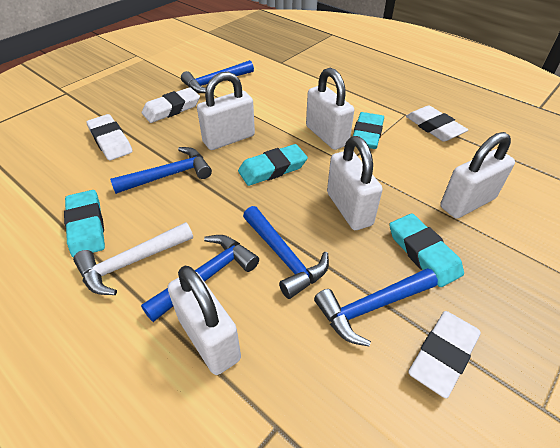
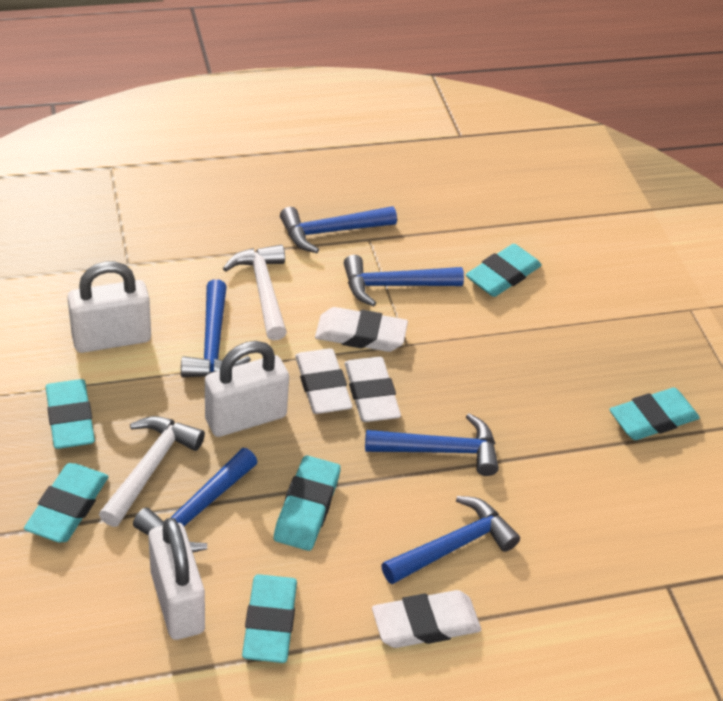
blue hammer: [110,147,212,194] [141,235,259,322] [181,60,254,93] [243,206,329,299] [314,268,438,347] = 5 -> [133,448,258,552] [181,279,251,377] [280,206,397,253] [344,255,464,307] [365,413,499,476] [381,496,520,584] = 6
turquoise eraser: [64,190,105,258] [238,144,308,186] [353,112,384,149] [389,213,464,287] = 4 -> [24,463,109,542] [46,379,95,449] [242,574,297,663] [274,455,341,551] [466,244,542,297] [609,388,700,440] = 6
white hammer: [73,222,193,295] = 1 -> [99,416,205,527] [223,245,287,340] = 2
white padlock: [168,266,241,375] [197,72,255,150] [306,68,354,150] [327,136,383,230] [440,132,515,219] = 5 -> [67,261,151,353] [148,517,205,640] [205,341,289,437] = 3

